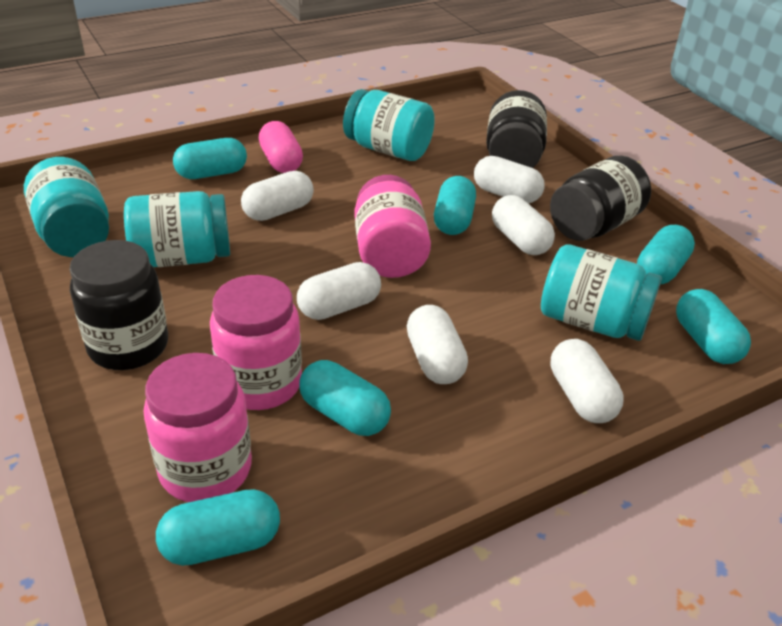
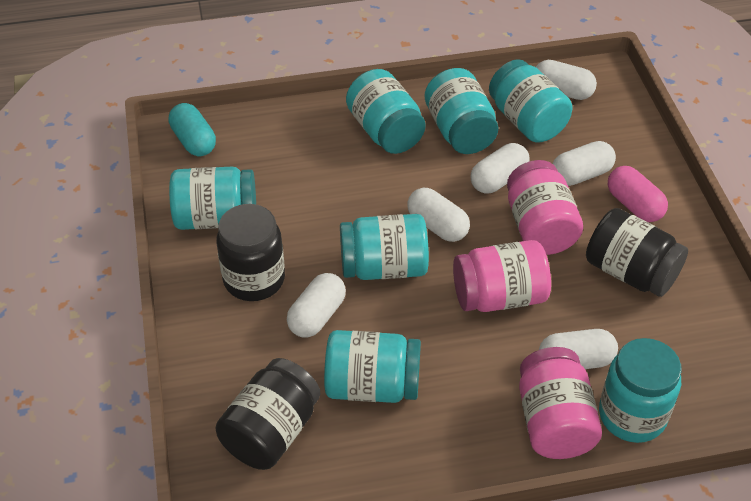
turquoise capsule: [156,489,280,566] [173,138,247,179] [299,360,391,436] [434,176,476,235] [637,225,695,284] [676,289,751,364] = 6 -> [169,103,216,156] = 1
turquoise jar: [24,157,109,257] [124,191,230,267] [343,89,435,161] [541,244,662,341] = 4 -> [169,167,256,230] [324,330,421,403] [340,214,429,280] [346,69,426,154] [425,68,498,154] [489,59,573,142] [599,338,682,443] = 7

